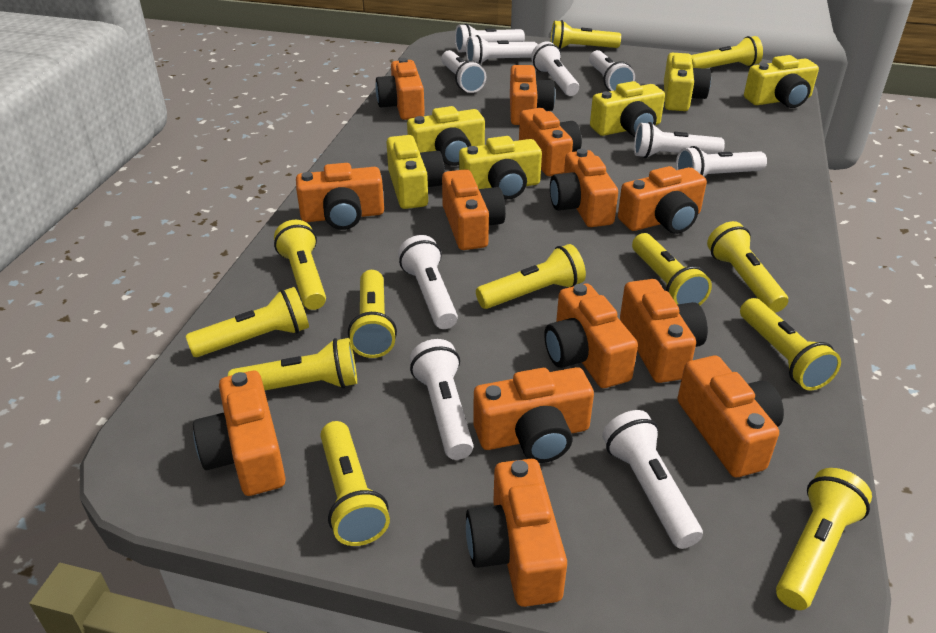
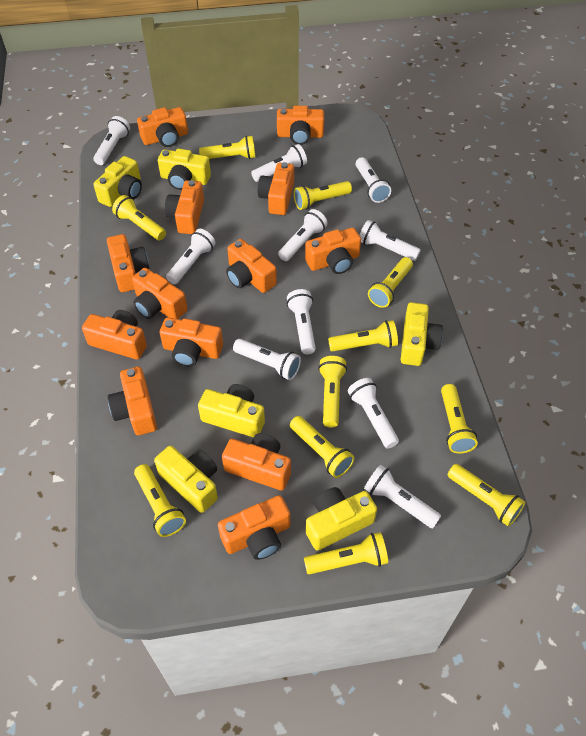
yellow flashlight: [186,287,309,357] [228,338,357,390] [274,220,326,310] [320,421,390,546] [348,270,397,358] [476,244,586,309] [551,20,621,49] [632,233,712,305] [691,36,763,69] [707,221,788,313] [740,298,841,390] [776,468,872,610] = 12 -> [112,195,166,240] [134,464,186,537] [199,136,255,159] [290,416,354,478] [294,181,352,210] [304,532,388,574] [318,356,347,427] [328,320,398,352] [368,257,413,308] [441,384,478,454] [448,464,526,527] = 11

